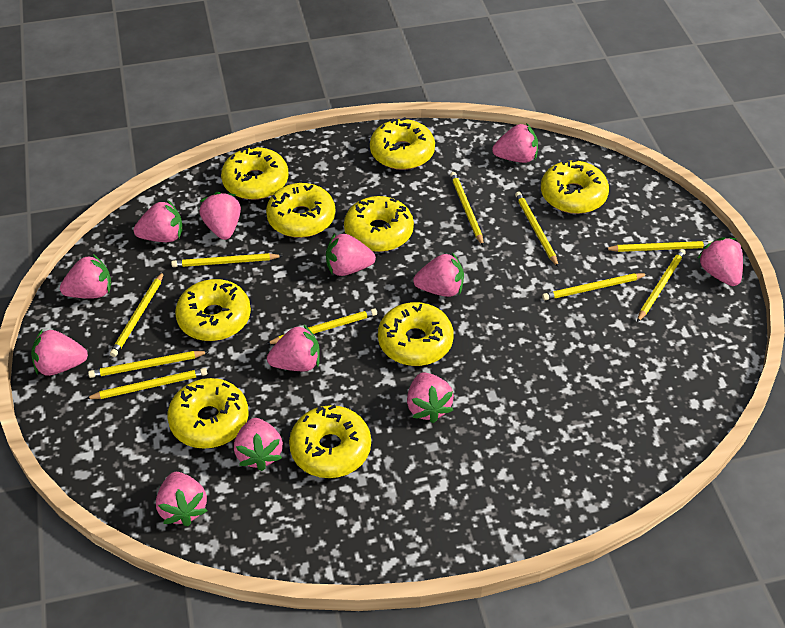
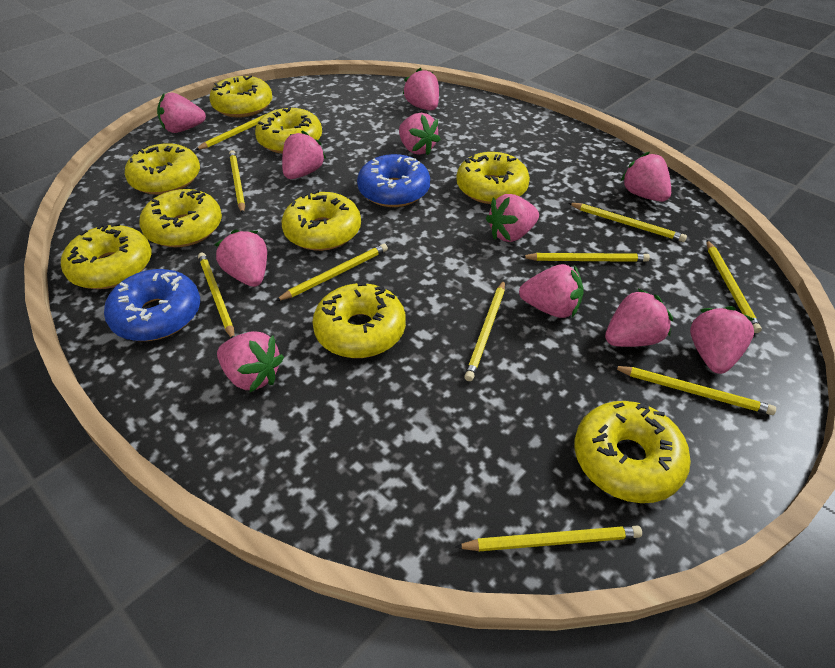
blue donut: none = 0 -> [104,269,200,341] [357,154,430,207] = 2
pink strawberry: [31,330,88,376] [60,254,111,299] [134,200,183,242] [156,472,207,526] [199,192,241,240] [234,418,283,471] [267,324,320,371] [326,233,376,276] [407,372,454,423] [413,253,464,297] [492,123,538,163] [697,237,743,286] = 12 -> [157,92,206,133] [214,229,267,287] [217,331,284,392] [282,130,326,179] [399,113,441,155] [403,68,439,111] [486,194,539,242] [519,264,584,318] [605,289,673,347] [620,152,671,202] [690,306,755,374] = 11

